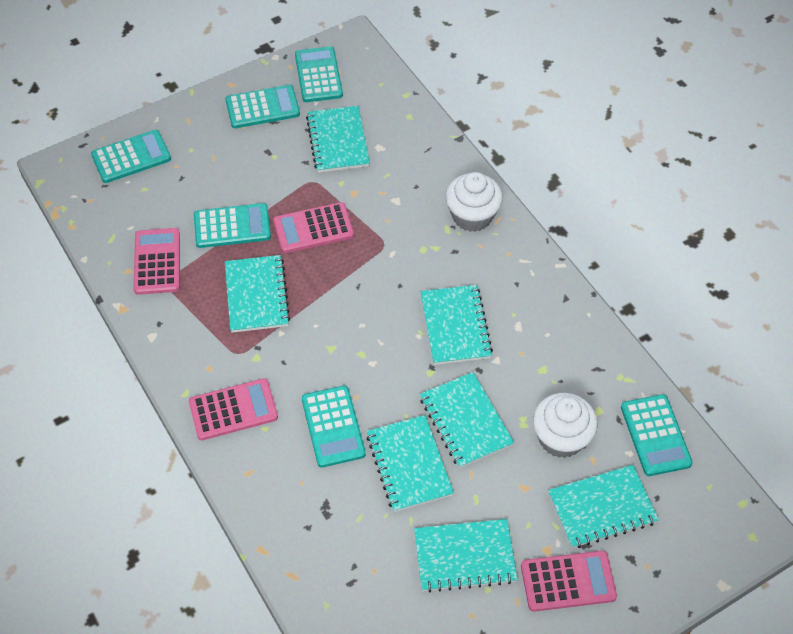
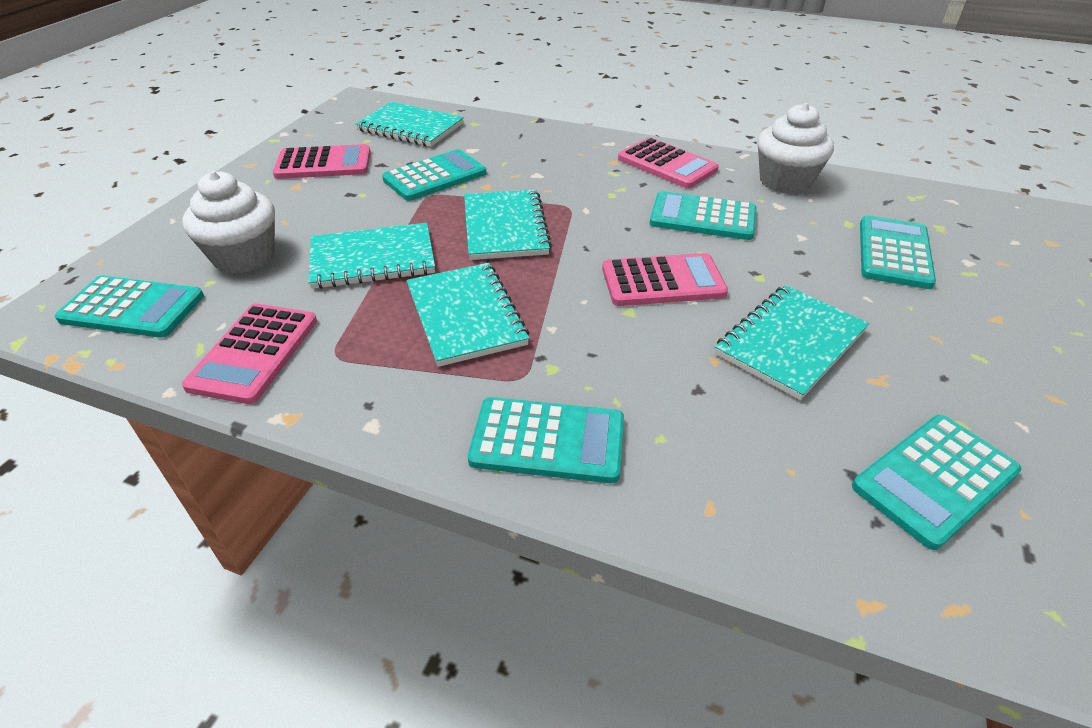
turquoise notebook: [225,255,290,333] [306,106,370,173] [366,415,454,512] [414,519,518,593] [420,372,514,468] [421,285,493,365] [548,465,659,548] = 7 -> [308,223,435,289] [355,102,464,147] [407,263,529,367] [464,190,552,260] [715,285,869,400] = 5

